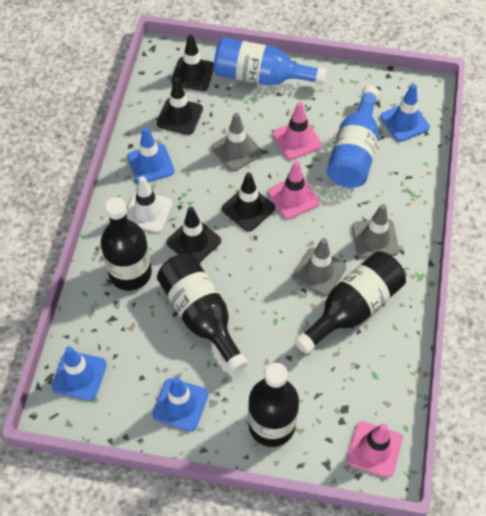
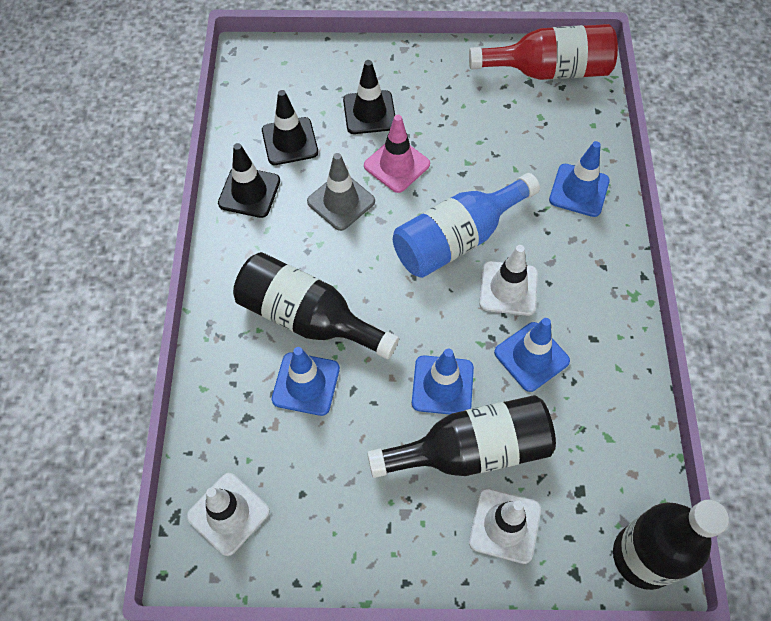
black bottle: [101,197,152,291] [157,254,248,373] [248,363,299,447] [294,251,406,354] = 4 -> [233,252,399,359] [367,395,556,478] [613,500,729,590] = 3
black traffic cone: [157,78,203,135] [166,207,221,263] [171,34,214,91] [222,173,275,231] = 4 -> [218,143,280,218] [262,90,318,165] [343,60,395,134] = 3
blue bottle: [214,37,327,86] [327,85,379,188] = 2 -> [393,173,540,278] = 1
grey traffic cone: [211,113,262,171] [292,238,346,296] [352,204,399,259] = 3 -> [307,153,375,231] = 1
pink traffic cone: [268,161,320,219] [273,102,322,160] [347,421,402,478] = 3 -> [364,115,430,193] = 1
red bottle: none = 0 -> [469,24,618,80] = 1
white traffic cone: [126,176,172,233] = 1 -> [187,473,270,556] [469,488,541,564] [479,245,538,316] = 3

